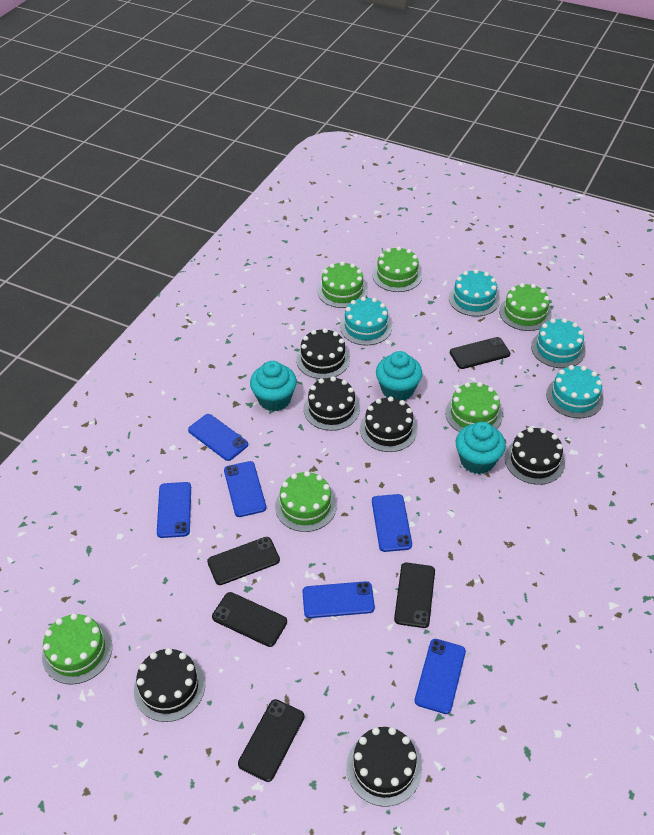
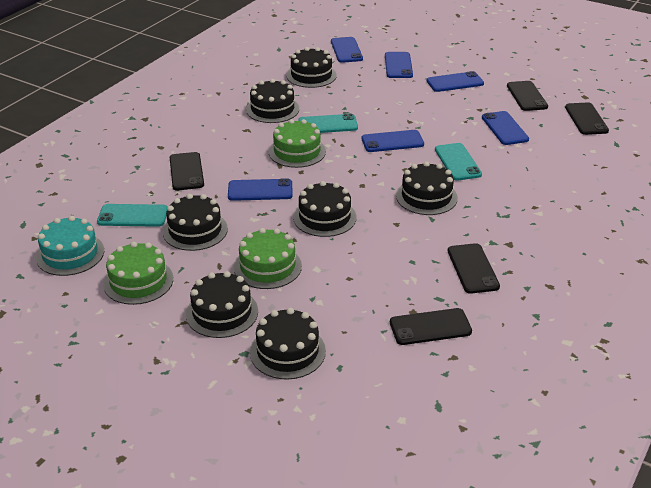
black cake: [134,648,205,722] [296,328,350,379] [303,376,360,431] [346,727,422,807] [360,396,417,452] [505,427,565,485] = 6 -> [163,194,228,251] [186,271,258,338] [246,79,299,123] [250,308,326,380] [286,47,337,88] [293,181,356,237] [396,161,458,215] = 7
green cake: [42,613,112,685] [275,471,337,532] [317,261,368,308] [373,246,422,292] [445,382,503,432] [499,283,552,331] = 6 -> [103,242,173,305] [234,228,302,289] [269,119,326,168] = 3
turquoise cake: [340,297,392,346] [449,269,500,317] [531,318,586,368] [546,365,603,418] = 4 -> [36,216,104,276] = 1
turquoise cupcake: [250,361,297,412] [376,351,422,400] [456,422,506,474] = 3 -> none = 0
turquoise phone: none = 0 -> [97,204,168,227] [298,114,358,133] [435,143,482,181] = 3

